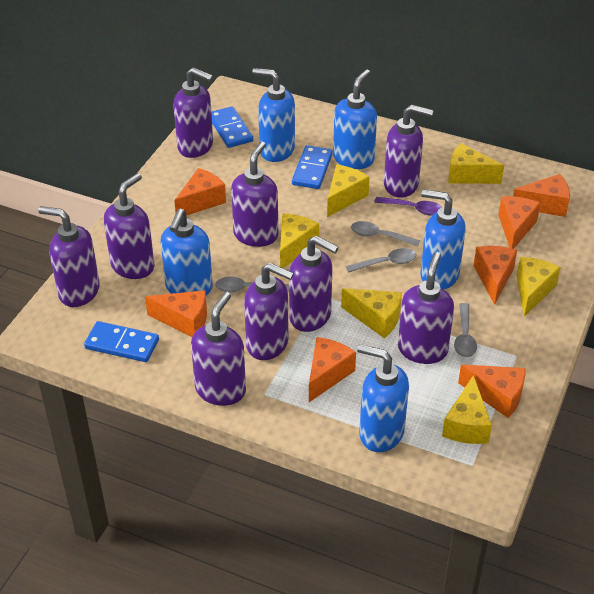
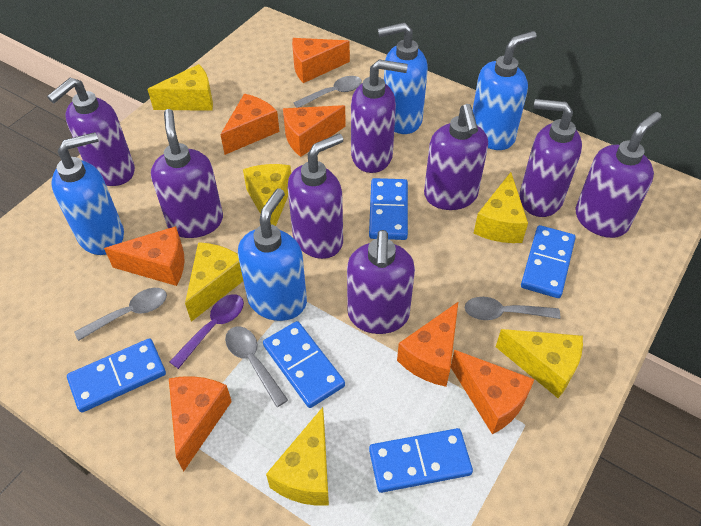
blue domino: [84,321,159,362] [211,106,253,148] [292,145,333,189] = 3 -> [67,338,166,413] [263,321,345,408] [369,178,408,240] [369,428,473,493] [521,225,576,298] = 5
blue soap dispenser: [160,208,213,295] [252,68,295,162] [333,69,377,169] [357,344,409,452] [420,189,466,290] = 5 -> [51,132,124,255] [238,188,307,321] [378,22,428,134] [473,31,537,150] = 4
purple soap dispenser: [38,206,100,307] [104,173,154,279] [174,67,213,158] [191,292,246,406] [231,142,278,247] [244,263,294,360] [289,236,339,332] [384,105,433,197] [398,252,454,364] = 9 -> [47,78,135,186] [151,109,223,238] [288,134,343,259] [347,230,415,334] [351,60,408,173] [424,104,488,210] [520,99,582,217] [575,112,661,238] = 8

